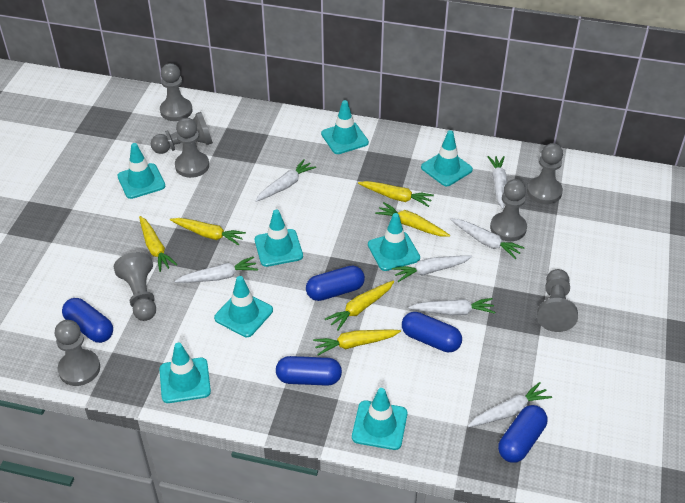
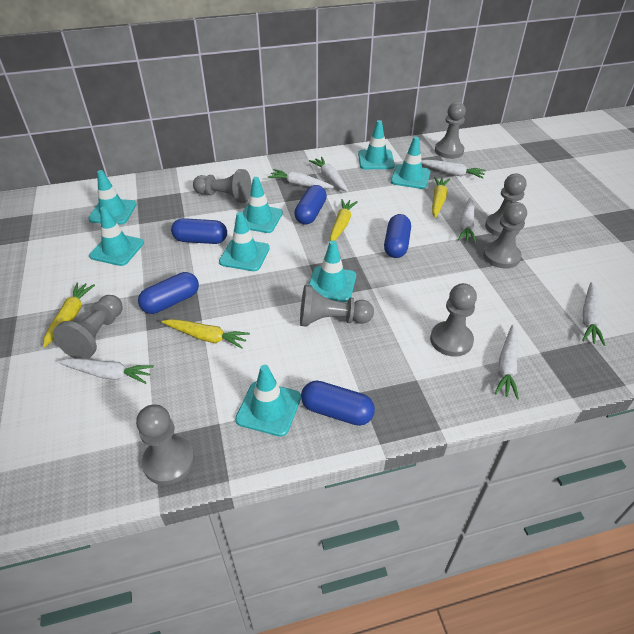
yellow carrot: [139,216,177,272] [170,218,246,245] [313,329,401,355] [325,280,394,331] [358,181,434,207] [375,202,450,237] = 6 -> [43,282,95,348] [161,319,250,349] [330,199,358,241] [432,177,450,218] = 4

